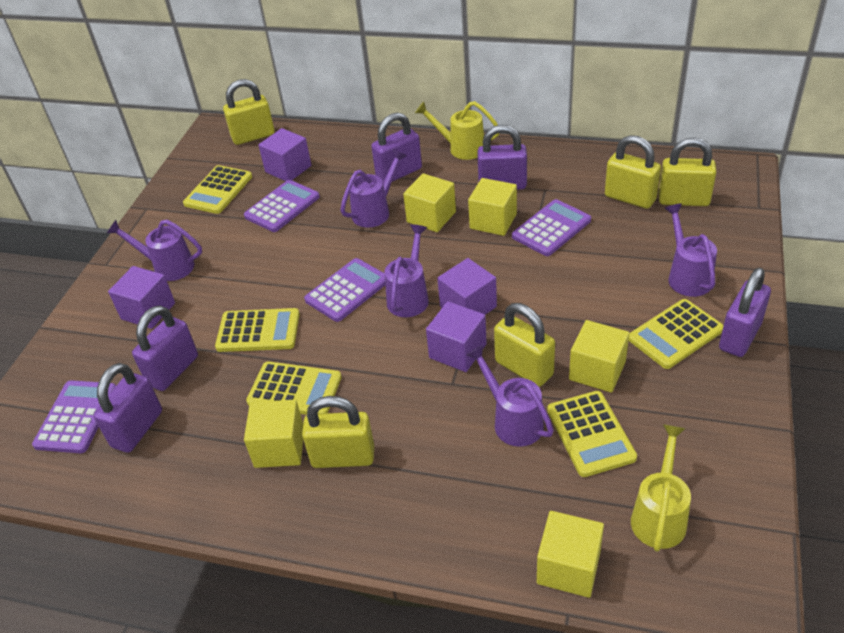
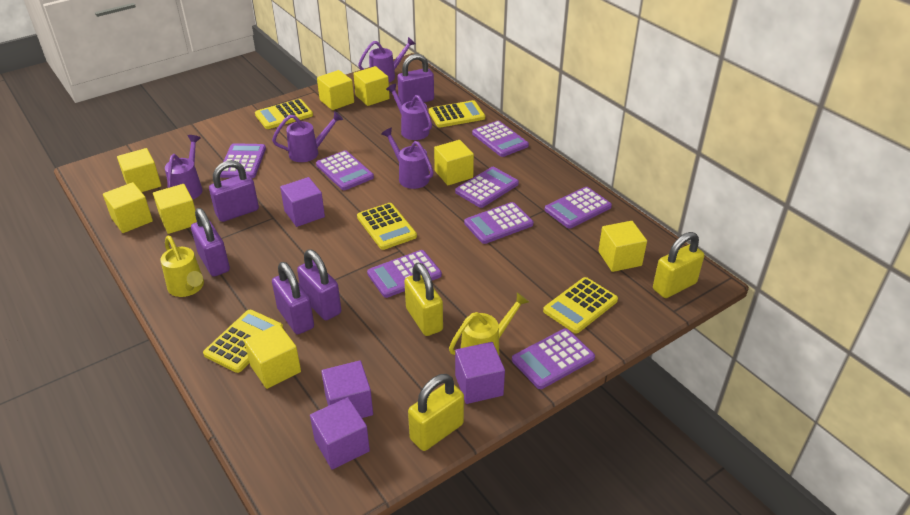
purple calculator: [32,380,116,453] [244,180,320,232] [304,258,385,322] [512,199,591,256] = 4 -> [220,143,266,178] [316,150,374,190] [367,250,442,298] [455,167,519,208] [464,202,534,244] [472,121,529,157] [512,329,595,389] [544,187,612,228] = 8
yellow cube: [244,400,303,468] [403,173,456,232] [468,178,517,236] [537,511,604,598] [569,320,629,393] = 5 -> [103,182,153,233] [117,148,161,192] [153,184,197,234] [244,324,301,389] [317,70,354,110] [353,66,390,106] [434,140,474,185] [598,221,647,272] = 8
yellow padlock: [223,79,275,145] [302,396,374,468] [494,303,555,387] [605,135,661,209] [659,137,716,206] = 5 -> [404,263,443,336] [408,374,464,451] [653,232,704,298] = 3

